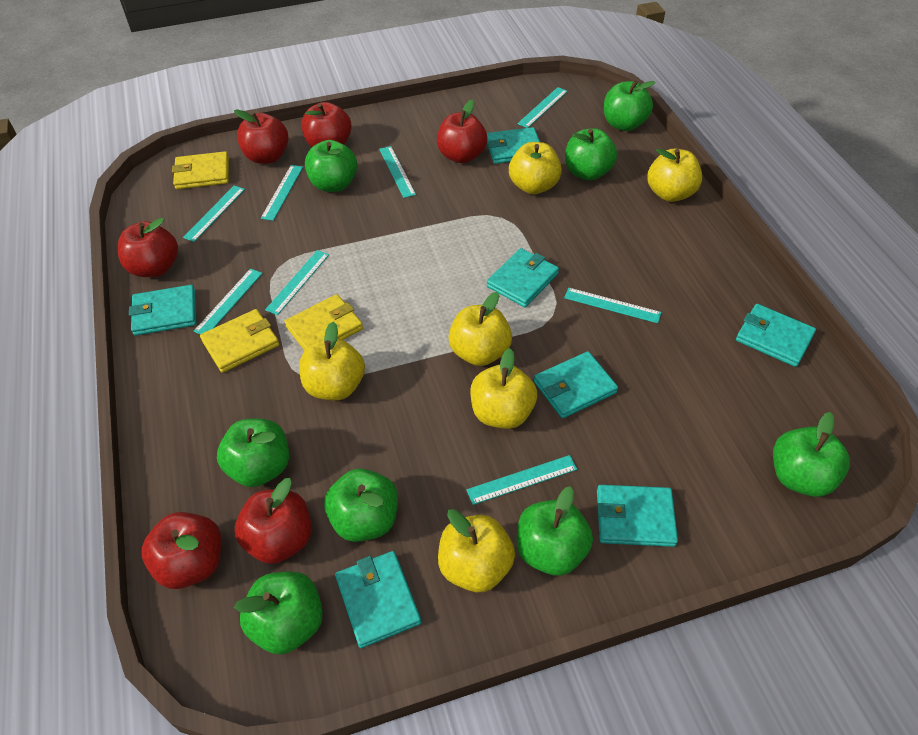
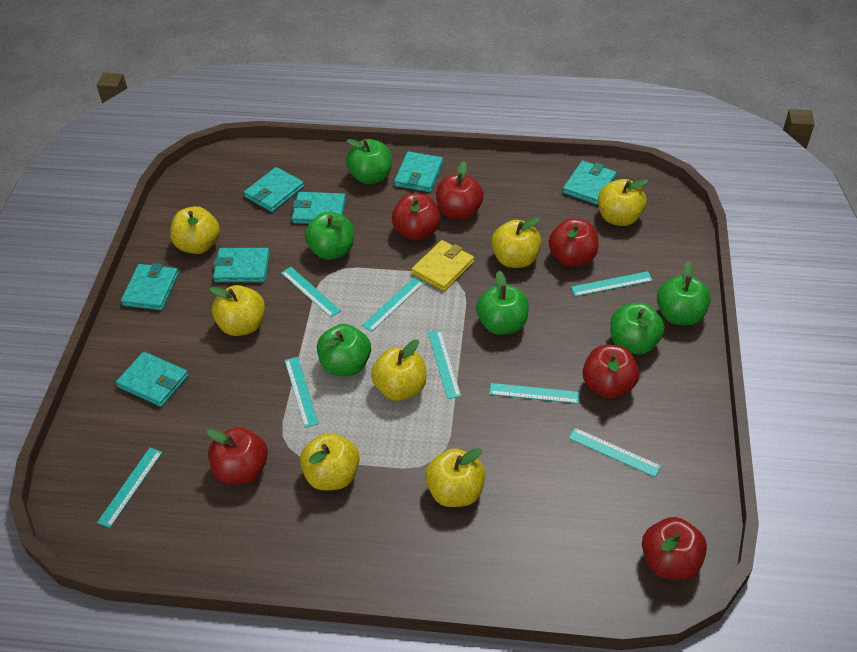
green apple: [217,419,289,487] [234,572,323,655] [305,140,357,192] [324,469,398,542] [517,486,593,576] [565,128,617,181] [604,80,656,131] [773,412,850,497] = 8 -> [305,212,354,260] [317,324,371,376] [346,139,392,184] [476,271,529,335] [610,302,665,355] [657,261,711,325] = 6
yellow apple: [300,322,365,400] [438,509,515,592] [448,292,512,366] [470,348,537,429] [509,142,562,194] [647,149,702,202] = 6 -> [170,206,220,254] [210,285,265,336] [300,433,360,490] [371,339,426,401] [425,448,485,507] [491,217,542,268] [598,179,648,226] = 7
yellow wallet: [172,151,229,189] [200,309,279,373] [284,294,363,351] = 3 -> [411,240,474,291] = 1

